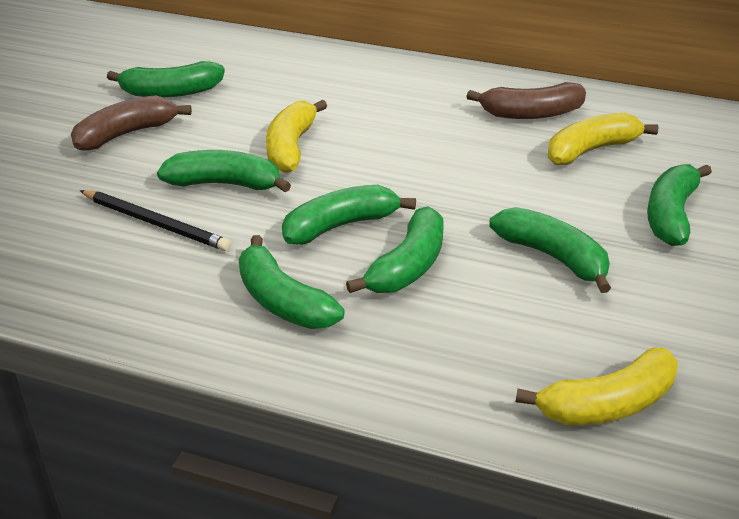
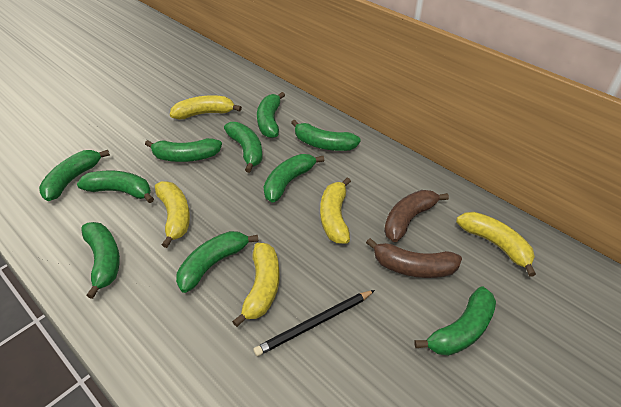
green banana: [107,61,225,98] [157,150,291,192] [239,235,344,329] [282,185,416,245] [346,206,444,293] [489,207,611,293] [647,164,712,246] = 7 -> [39,150,110,201] [77,171,154,203] [81,222,120,299] [145,138,222,162] [176,231,259,293] [224,122,262,173] [257,92,285,138] [264,154,324,203] [291,120,361,151] [414,286,496,356] = 10
yellow banana: [266,100,327,173] [516,347,678,425] [548,113,659,165] = 3 -> [155,181,190,248] [170,95,242,119] [232,243,280,327] [320,177,351,244] [456,212,536,277] = 5

